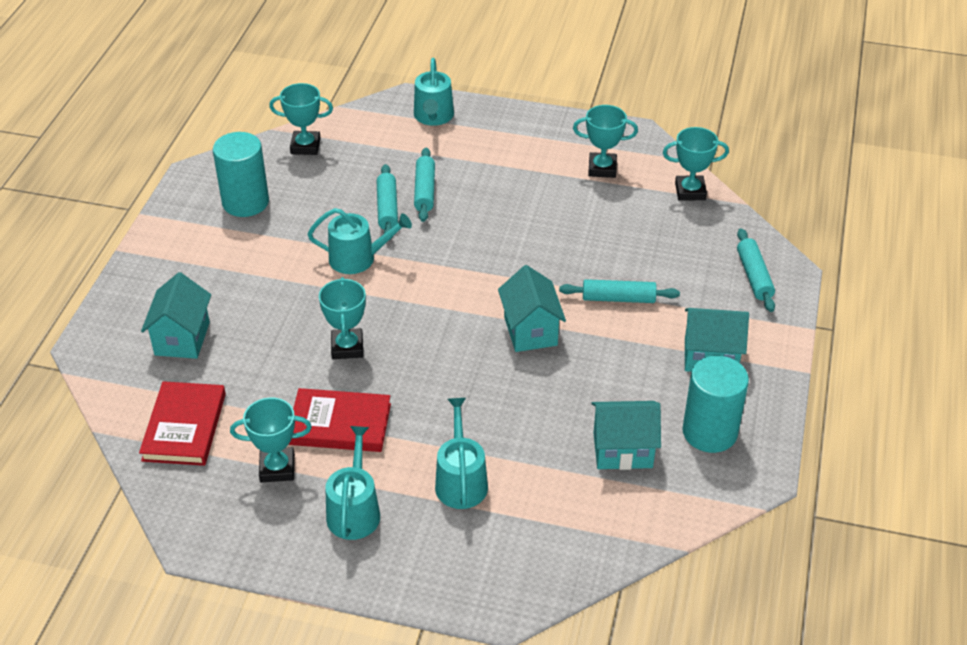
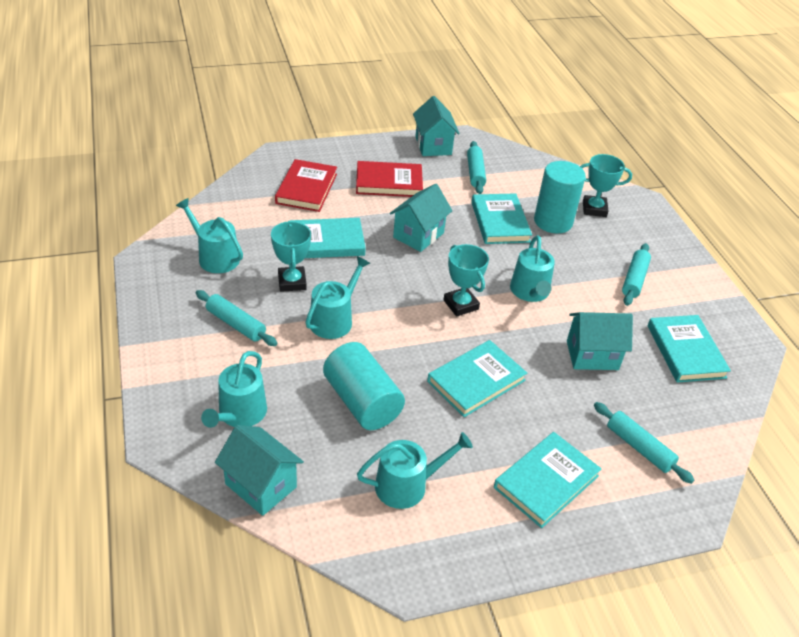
turquoise book: none = 0 -> [290,218,366,258] [427,340,527,417] [471,193,532,244] [494,432,602,528] [647,315,731,383] = 5
turquoise trophy: [230,398,312,482] [269,83,333,155] [319,277,366,359] [573,105,638,178] [663,127,729,201] = 5 -> [271,221,311,292] [443,244,489,317] [580,154,632,217] = 3
turquoise watering can: [308,208,412,274] [325,426,380,540] [414,58,454,126] [435,398,488,509] = 4 -> [176,198,243,273] [201,351,267,428] [306,256,371,339] [357,432,473,509] [510,235,555,302] = 5

